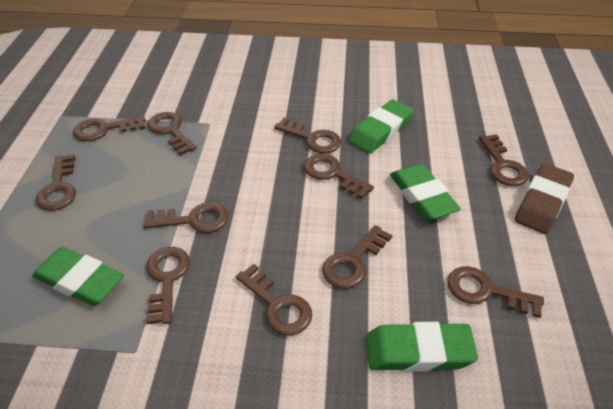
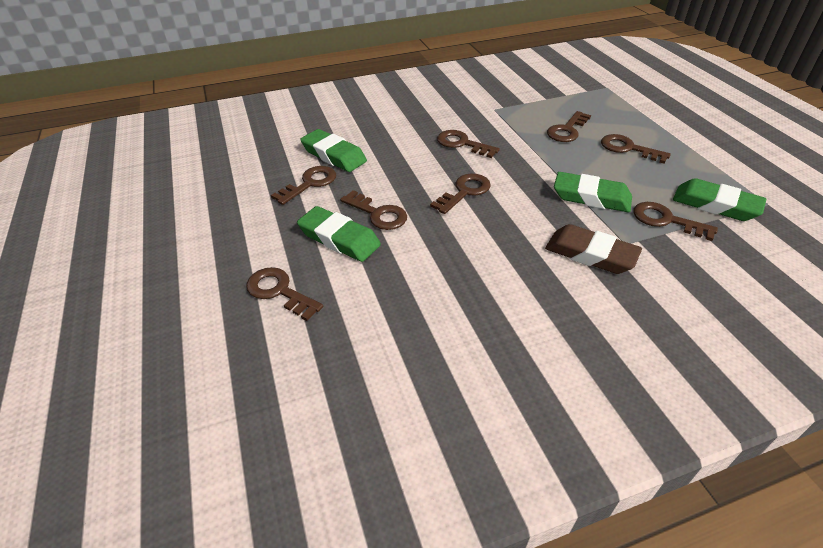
brown key: [35,155,76,211] [73,116,146,142] [144,202,229,233] [146,247,190,324] [148,112,197,156] [236,264,312,335] [274,117,341,154] [304,154,374,199] [322,225,392,289] [447,266,544,318] [479,134,529,186] = 11 -> [246,267,323,321] [271,166,336,205] [340,190,407,230] [430,173,491,214] [437,130,500,158] [547,111,591,142] [601,134,671,164] [633,202,718,241] = 8

